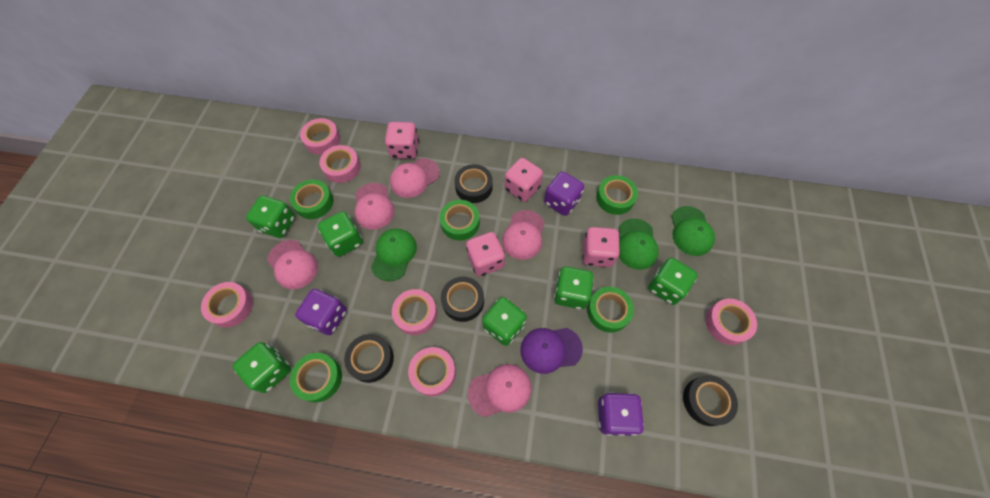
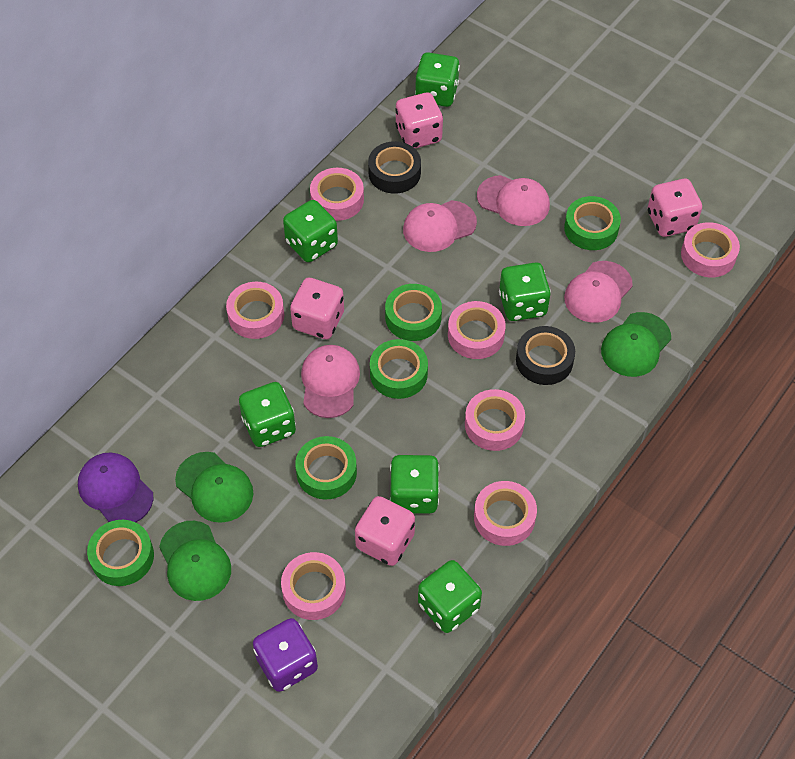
black tape: [344,334,394,383] [441,277,484,322] [454,164,493,203] [683,375,738,426] = 4 -> [368,141,421,194] [516,326,575,385] = 2
pink cap: [267,240,318,289] [355,183,394,230] [390,158,440,198] [468,364,532,417] [502,210,545,260] = 5 -> [301,345,360,418] [403,200,477,252] [477,175,550,226] [564,261,633,323] = 4
pink tape: [201,282,253,328] [300,118,340,155] [320,145,361,183] [392,289,437,335] [408,347,456,397] [705,299,757,345] = 6 -> [226,282,284,339] [281,552,346,620] [310,168,364,221] [448,301,506,359] [465,389,525,451] [474,481,537,546] [681,222,740,277] = 7
purple dice: [295,289,347,335] [544,171,584,216] [598,392,644,436] = 3 -> [253,618,318,692] = 1

